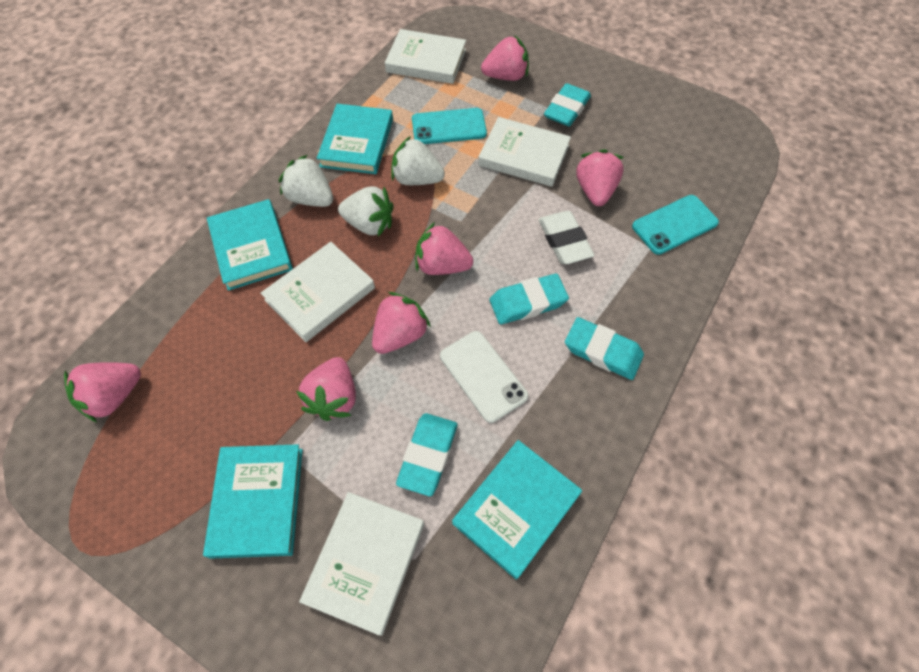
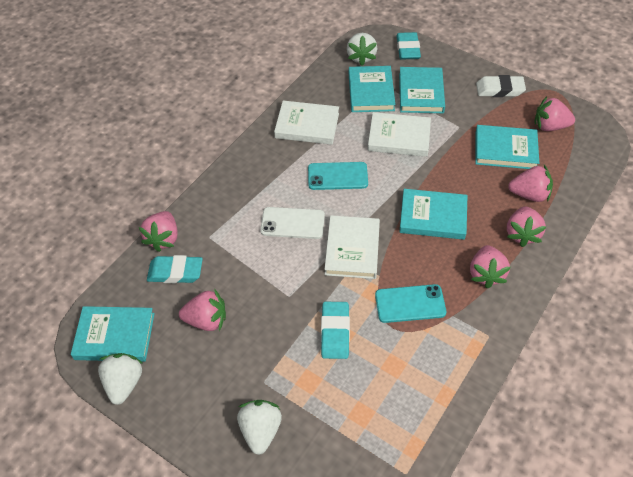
turquoise book: [203,444,303,559] [207,199,293,291] [317,104,393,174] [452,440,582,579] = 4 -> [71,306,155,362] [349,66,396,112] [399,67,445,113] [399,189,468,240] [475,125,539,169] = 5
turquoise eraser: [396,413,457,496] [489,274,569,324] [544,83,591,126] [565,317,644,380] = 4 -> [147,255,203,283] [321,302,350,359] [397,32,421,60] = 3
white book: [261,242,375,342] [299,492,424,636] [385,29,466,84] [478,117,571,187] = 4 -> [274,101,339,145] [324,215,380,279] [368,112,431,157] = 3

